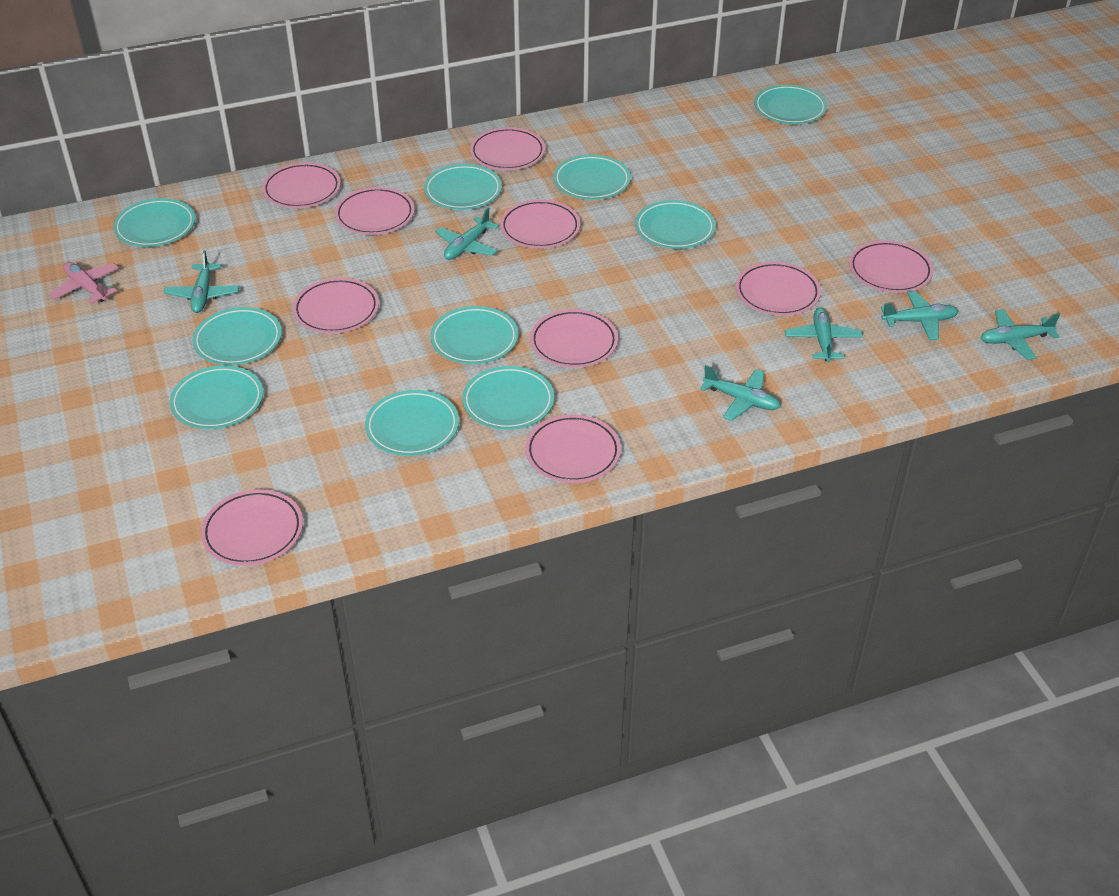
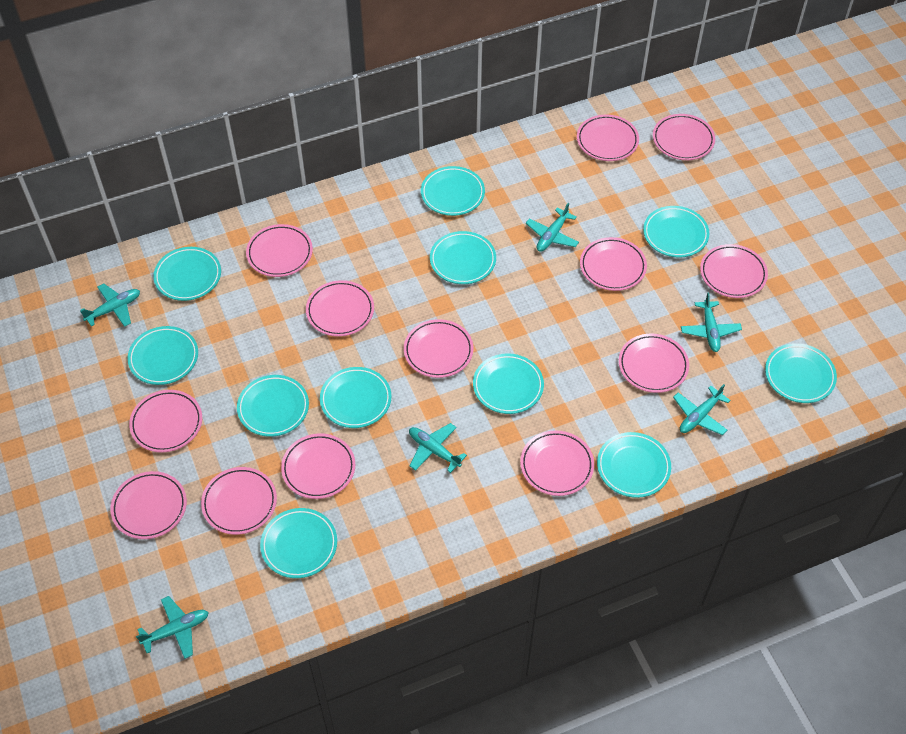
pink plane: [49,262,119,304] = 1 -> none = 0
pink plate: [201,489,303,566] [262,163,341,208] [293,278,379,333] [335,187,415,235] [470,127,545,170] [500,200,580,248] [525,415,621,483] [530,309,618,368] [736,262,821,316] [849,241,934,293] = 10 -> [110,471,187,539] [129,390,202,452] [201,467,277,535] [246,224,313,277] [281,433,355,499] [306,280,374,337] [404,319,474,378] [520,431,594,496] [577,114,639,161] [580,237,647,291] [619,334,689,393] [653,114,715,160] [700,244,768,298] = 13
turquoise plate: [113,198,195,247] [170,365,263,429] [193,307,282,365] [365,390,459,456] [424,164,502,210] [430,306,518,364] [462,366,554,430] [554,155,631,200] [635,200,716,249] [754,85,827,124] = 10 -> [128,326,198,385] [153,247,221,301] [237,375,309,437] [260,508,337,578] [320,367,391,428] [421,166,485,216] [430,231,496,284] [473,354,544,414] [597,432,671,498] [643,206,709,257] [765,343,837,403] = 11

